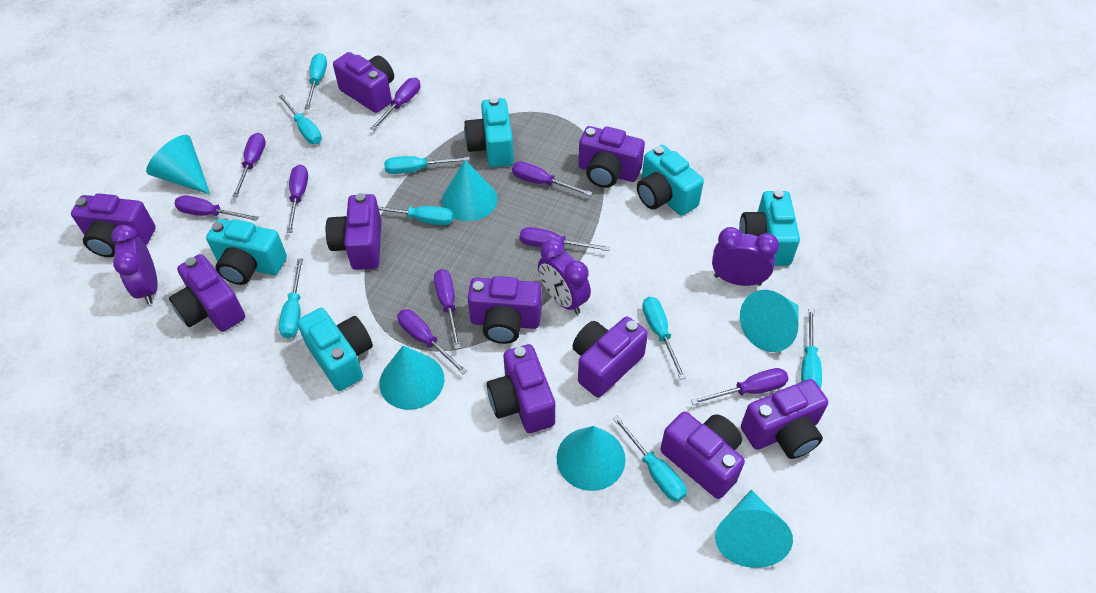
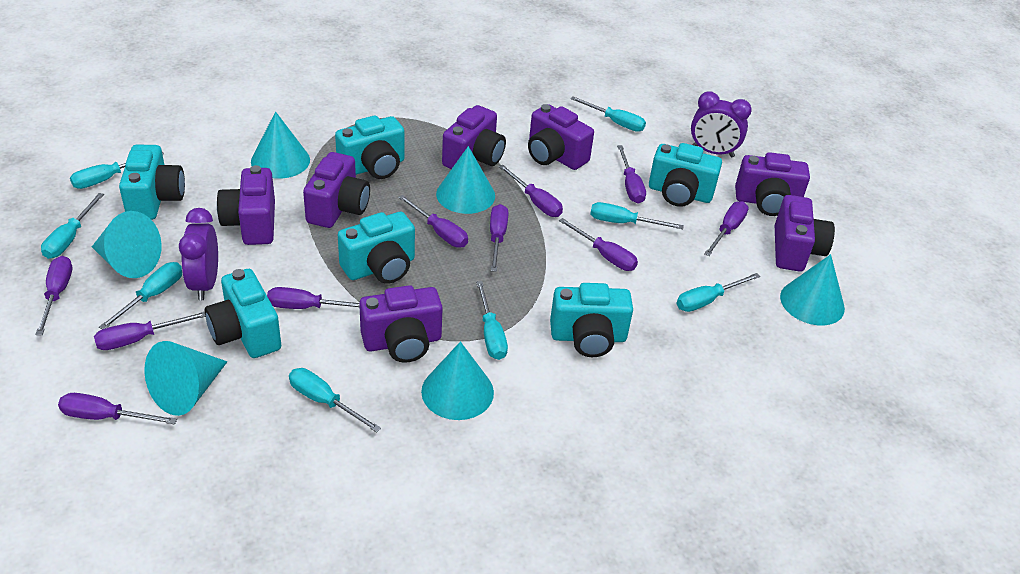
purple camera: [71,193,156,257] [169,254,245,332] [326,193,381,270] [333,52,394,113] [468,276,542,344] [487,344,555,433] [573,316,648,398] [578,126,645,188] [661,411,745,499] [741,379,828,459] = 10 -> [217,165,275,245] [303,152,370,228] [359,285,443,363] [442,105,506,169] [528,104,594,170] [735,152,810,216] [775,195,835,272] = 7
purple clock: [111,225,158,305] [538,239,591,314] [712,227,779,286] = 3 -> [179,208,218,300] [691,91,752,158] = 2
purple screwdriver: [174,195,259,221] [232,133,266,197] [287,165,308,233] [370,78,420,130] [397,309,467,375] [434,269,461,349] [512,162,593,196] [520,227,610,251] [691,368,789,405] = 9 -> [35,256,72,335] [58,393,177,425] [94,312,205,350] [267,287,359,309] [398,195,468,247] [490,204,508,272] [499,165,563,217] [559,218,638,271] [617,145,646,204] [704,201,749,256] = 10
turquoise camera: [206,219,287,285] [297,308,373,391] [464,97,514,167] [637,145,704,216] [739,190,800,266] = 5 -> [119,145,185,220] [205,269,281,358] [335,115,405,179] [338,212,415,284] [550,283,633,357] [649,143,722,207] = 6

